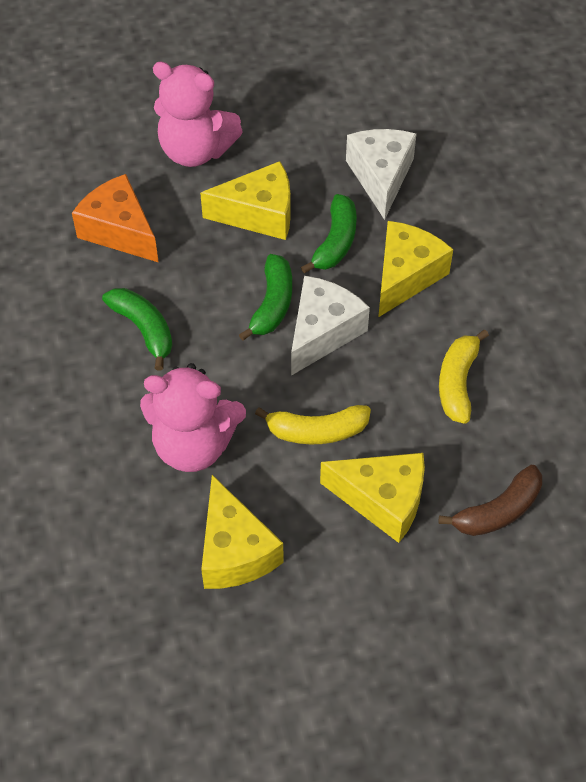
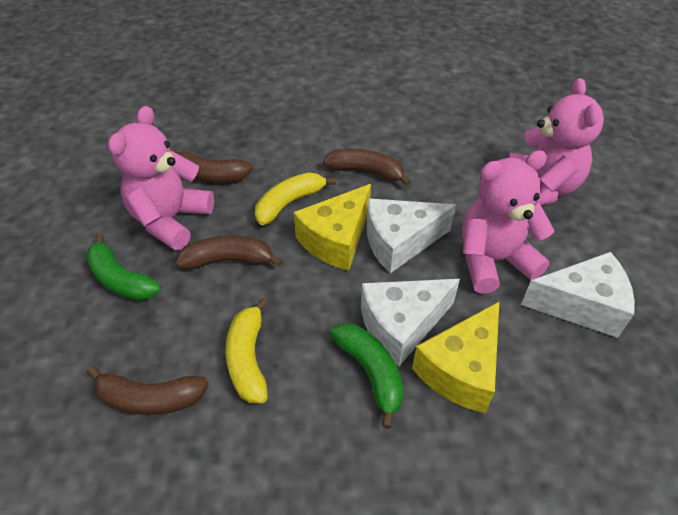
brown banana: [439,465,542,536] = 1 -> [87,366,209,415] [170,147,253,182] [175,236,283,270] [323,149,411,186] = 4
green banana: [102,288,172,370] [239,254,292,341] [301,194,357,274] = 3 -> [86,233,161,301] [330,323,404,429] = 2
orange cheese: [72,174,159,262] = 1 -> none = 0
pink teddy bear: [140,363,246,472] [153,62,243,167] = 2 -> [108,106,214,250] [462,150,554,294] [508,78,604,206] = 3
white cheese: [291,276,370,376] [346,129,416,220] = 2 -> [361,279,460,367] [367,198,456,273] [521,252,635,338] = 3
yellow cheese: [200,161,290,240] [201,475,284,589] [320,453,425,543] [378,221,453,317] = 4 -> [294,184,371,271] [412,302,499,413] = 2

